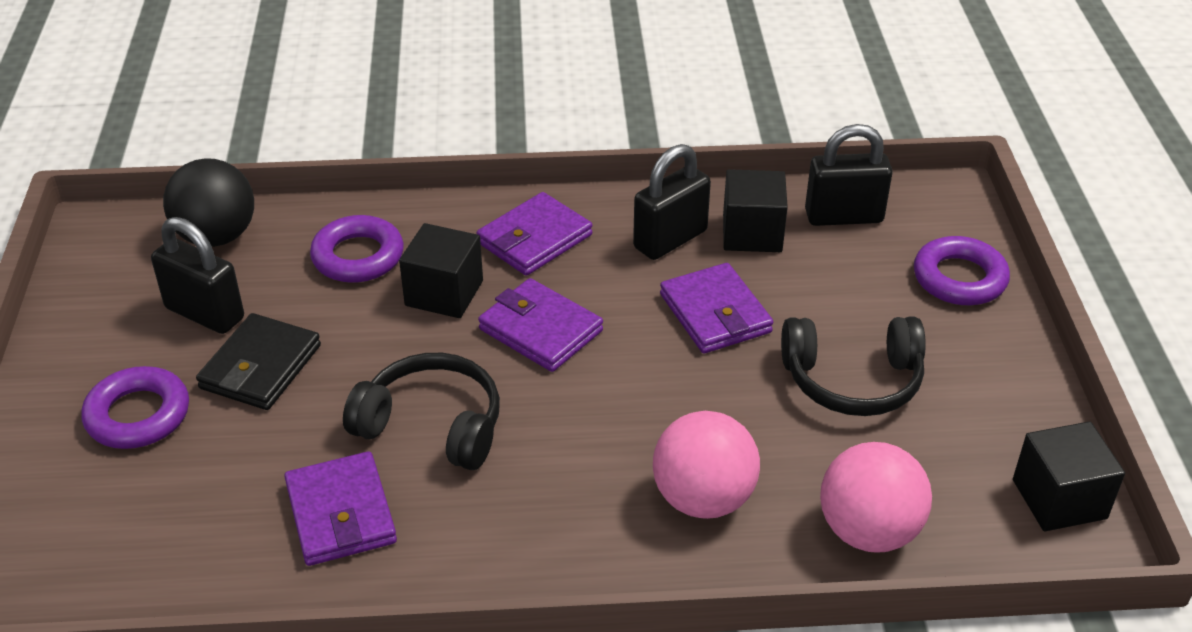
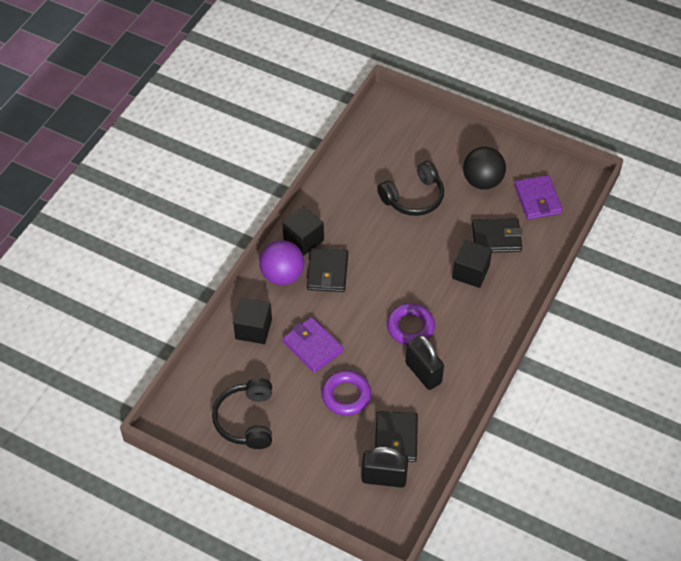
black padlock: [151,217,244,334] [633,144,711,260] [805,124,892,226] = 3 -> [362,446,408,488] [405,335,444,390] = 2
black wallet: [196,313,321,410] = 1 -> [307,248,348,292] [375,411,418,462] [472,218,523,253] = 3
pink ball: [653,411,760,519] [820,442,932,552] = 2 -> none = 0
purple ball: none = 0 -> [259,240,304,285] = 1
purple ring: [81,366,189,449] [310,215,404,283] [914,236,1010,305] = 3 -> [321,370,371,416] [387,303,435,345] = 2
purple wallet: [284,451,397,566] [476,192,592,276] [478,278,603,372] [660,263,773,353] = 4 -> [283,317,343,373] [514,175,563,219] = 2

